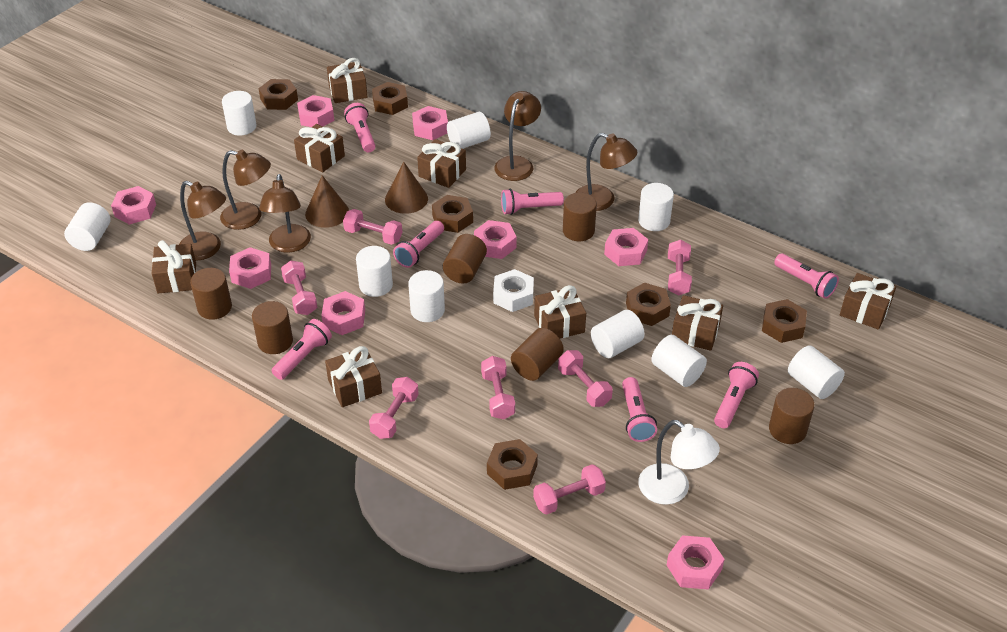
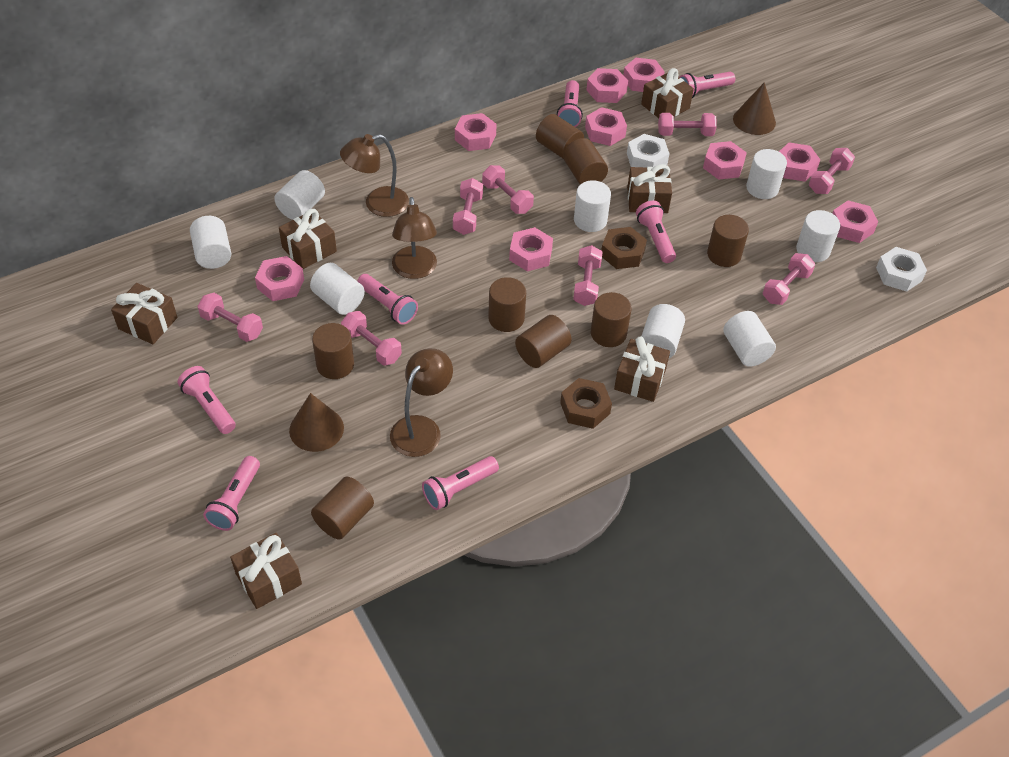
brown cylinder: [190,268,232,320] [252,301,293,354] [443,234,487,284] [511,328,564,381] [563,193,597,241] [769,388,815,444] = 6 -> [311,476,374,540] [312,323,354,379] [488,277,526,332] [515,315,572,368] [536,114,584,159] [563,138,608,185] [591,292,632,347] [707,215,749,267] = 8
brown gift: [152,240,196,293] [294,124,345,172] [325,346,382,407] [327,58,368,103] [417,139,466,188] [534,285,586,338] [672,295,723,351] [840,273,896,329] = 8 -> [111,283,177,344] [230,533,302,609] [279,209,337,269] [614,337,670,402] [627,164,672,213] [641,68,694,118] = 6
brown lamp: [179,181,226,260] [220,150,271,230] [259,174,311,253] [494,91,541,181] [575,133,637,211] = 5 -> [340,134,409,217] [390,348,453,457] [392,197,437,279] = 3
brown nut: [258,79,298,110] [372,82,408,115] [432,195,473,233] [487,439,538,490] [626,282,671,326] [762,299,807,343] = 6 -> [560,378,612,429] [601,227,647,269] = 2
pink dumbbell: [281,260,317,315] [343,209,402,245] [369,377,419,439] [481,356,515,420] [533,464,606,515] [558,350,613,407] [668,240,692,295] = 7 -> [197,293,263,342] [341,311,402,366] [453,178,483,235] [482,165,534,214] [573,245,603,306] [658,113,717,136] [763,253,815,305] [809,148,855,194] = 8
pink nut: [111,186,156,225] [229,247,271,289] [297,95,334,127] [321,291,365,335] [412,106,448,140] [474,220,517,259] [604,228,648,266] [667,535,725,590] = 8 -> [255,256,304,301] [455,113,497,151] [509,227,553,271] [585,107,627,146] [586,68,628,103] [623,58,665,92] [703,141,747,180] [779,143,820,182] [832,200,878,243] = 9
white cylinder: [64,202,111,251] [222,91,257,136] [356,246,393,297] [408,270,445,322] [447,112,491,149] [591,310,645,358] [638,183,674,231] [651,335,707,387] [788,345,845,399] = 9 -> [190,216,231,269] [274,170,325,220] [310,263,365,315] [574,181,611,232] [641,304,685,358] [723,311,776,367] [746,149,787,199] [796,210,840,262] = 8
white lamp: [638,420,720,505] = 1 -> none = 0
white nut: [493,269,534,312] = 1 -> [627,134,670,167] [876,247,927,292] = 2

